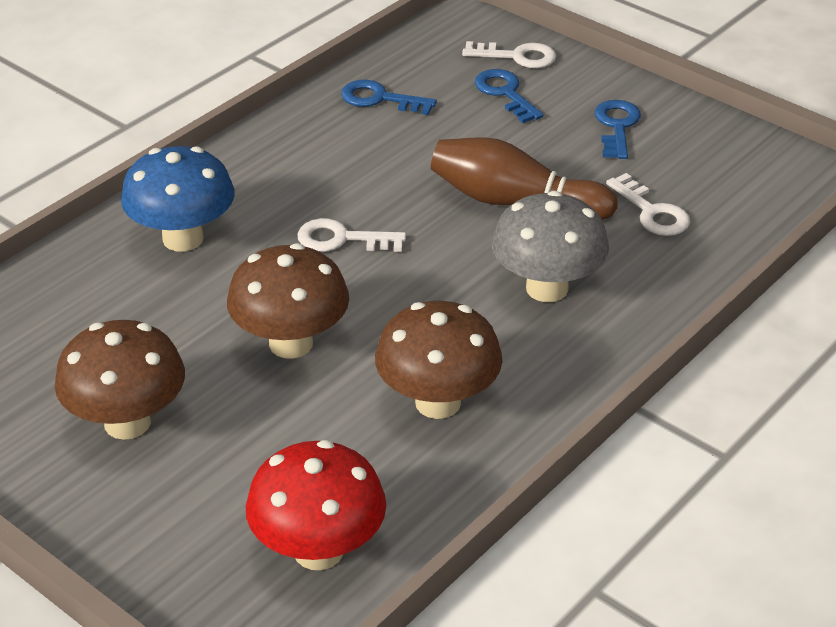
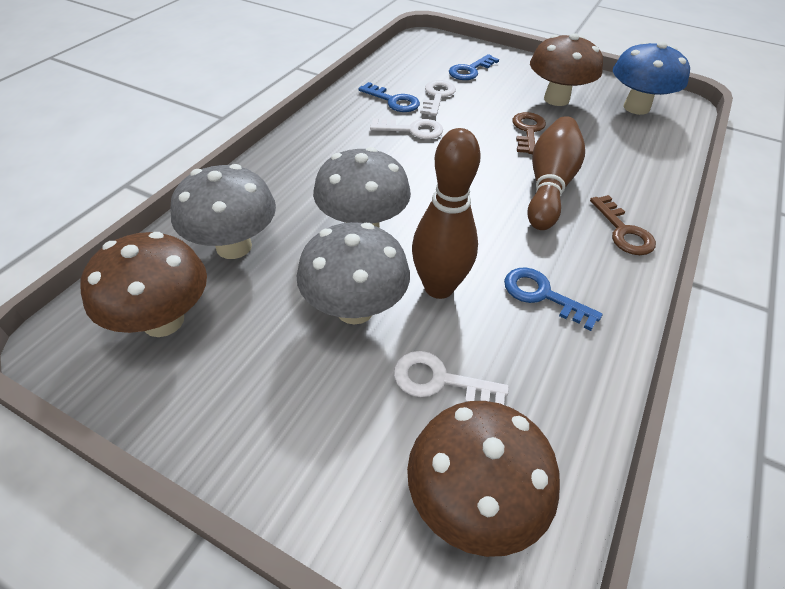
brown bowling pin: [431,137,618,220] = 1 -> [412,128,481,299] [527,116,585,230] = 2
brown key: none = 0 -> [512,112,546,154] [590,195,656,255] = 2
grey mushroom: [492,191,609,302] = 1 -> [170,164,276,259] [297,222,410,325] [313,147,411,228] = 3
red mushroom: [246,440,386,570] = 1 -> none = 0

